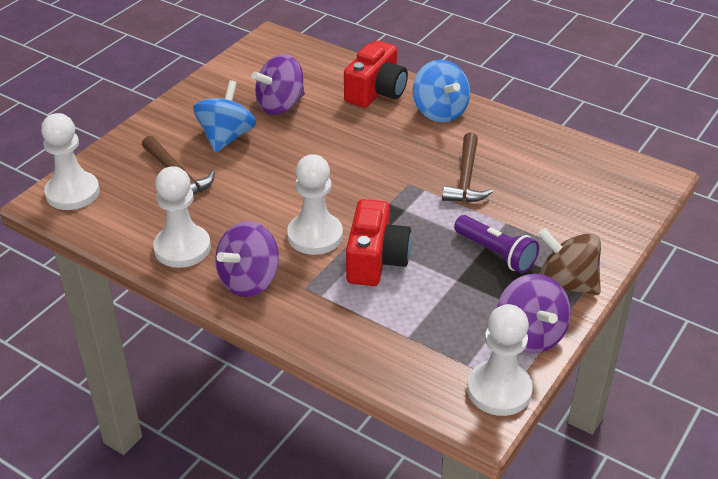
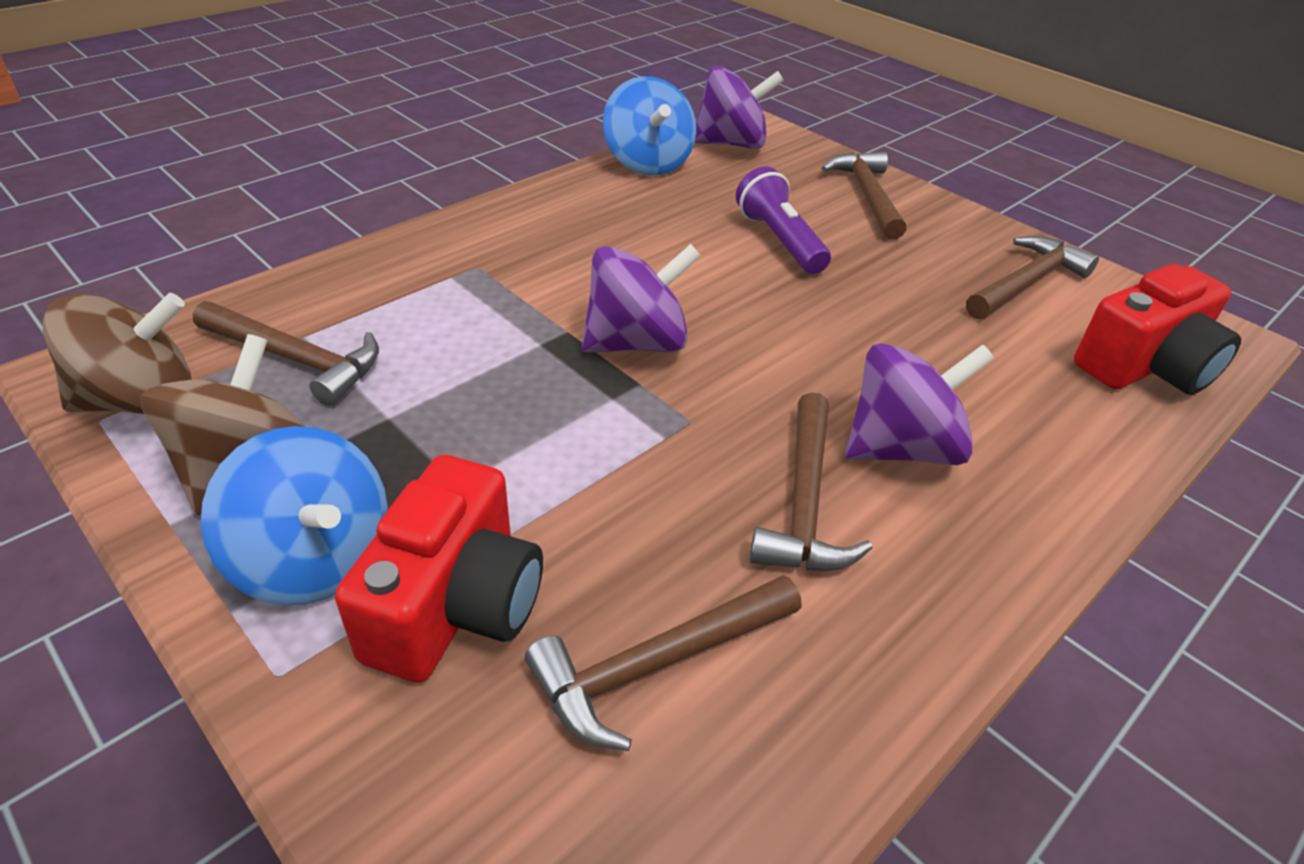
brown hammer: [142,136,215,195] [442,132,493,202] = 2 -> [193,301,379,406] [525,575,802,751] [750,392,872,571] [821,152,906,240] [966,236,1099,319] = 5
brown spinning top: [538,228,601,295] = 1 -> [42,293,192,414] [140,334,305,516] = 2
white pawn: [41,113,100,210] [153,166,211,268] [287,154,343,255] [467,304,533,416] = 4 -> none = 0

